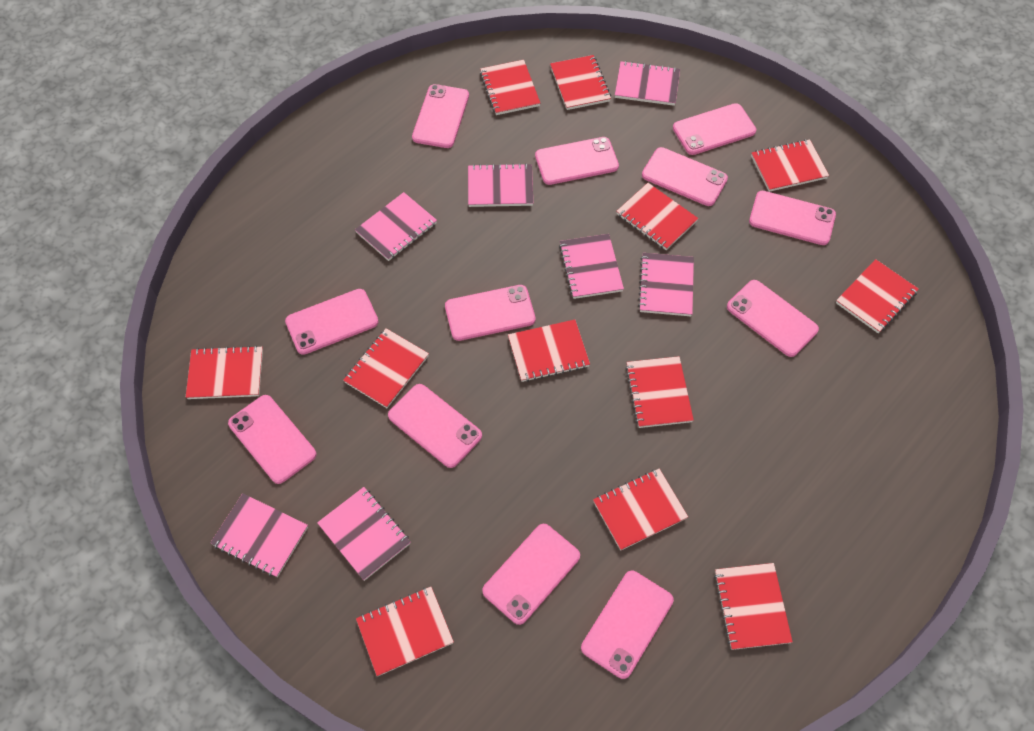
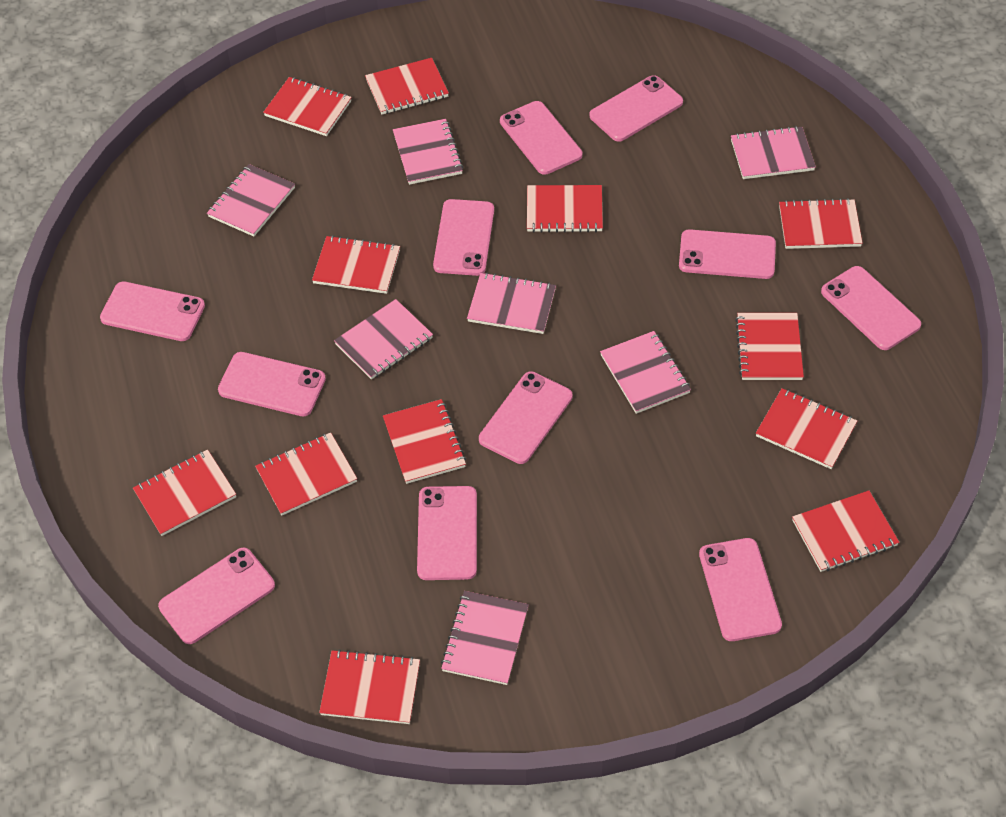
pink phone: [228,395,316,484] [285,289,379,355] [388,384,482,468] [412,84,469,148] [445,285,535,341] [482,524,580,625] [535,137,619,185] [581,571,674,679] [642,147,728,206] [673,103,756,155] [727,280,819,357] [749,191,836,245] = 12 -> [100,282,205,341] [158,548,275,644] [218,352,326,416] [417,486,477,580] [433,199,494,276] [479,371,572,464] [500,101,582,175] [589,75,683,142] [679,229,776,279] [699,538,782,641] [821,266,921,350] = 11

